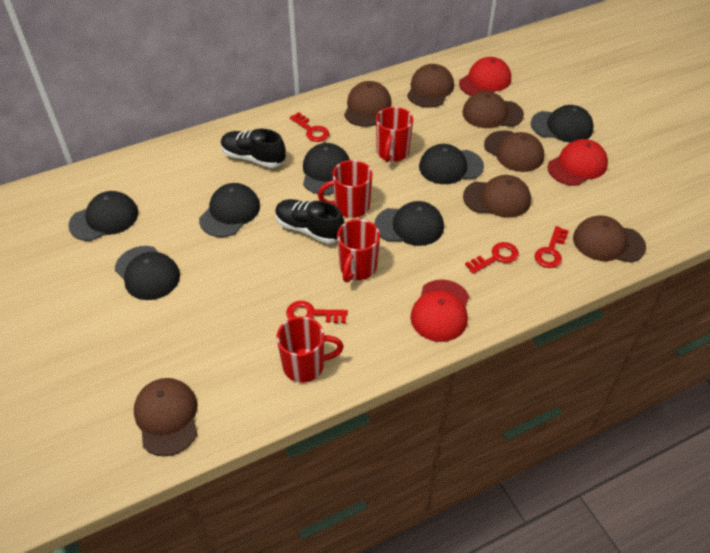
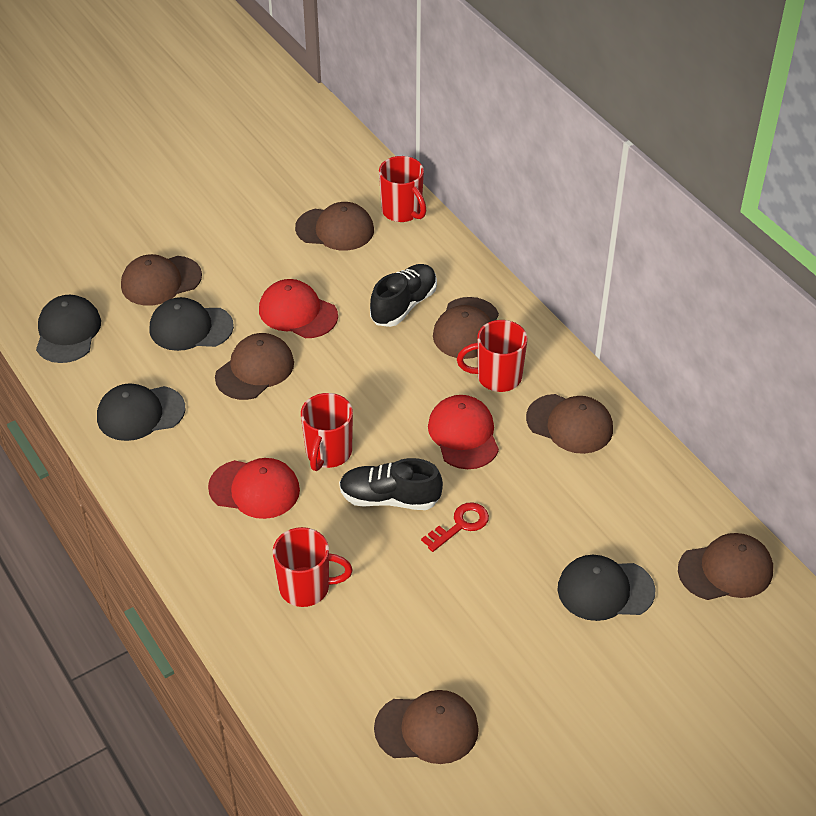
black cap: [68,191,138,241] [115,246,180,300] [199,183,260,237] [303,143,350,195] [374,201,444,246] [419,144,484,184] [530,105,594,143] = 7 -> [36,295,101,363] [97,383,185,441] [150,297,234,351] [558,555,655,621] = 4
red key: [286,301,348,323] [290,112,329,142] [465,242,519,274] [535,226,569,268] = 4 -> [421,502,489,552] = 1

